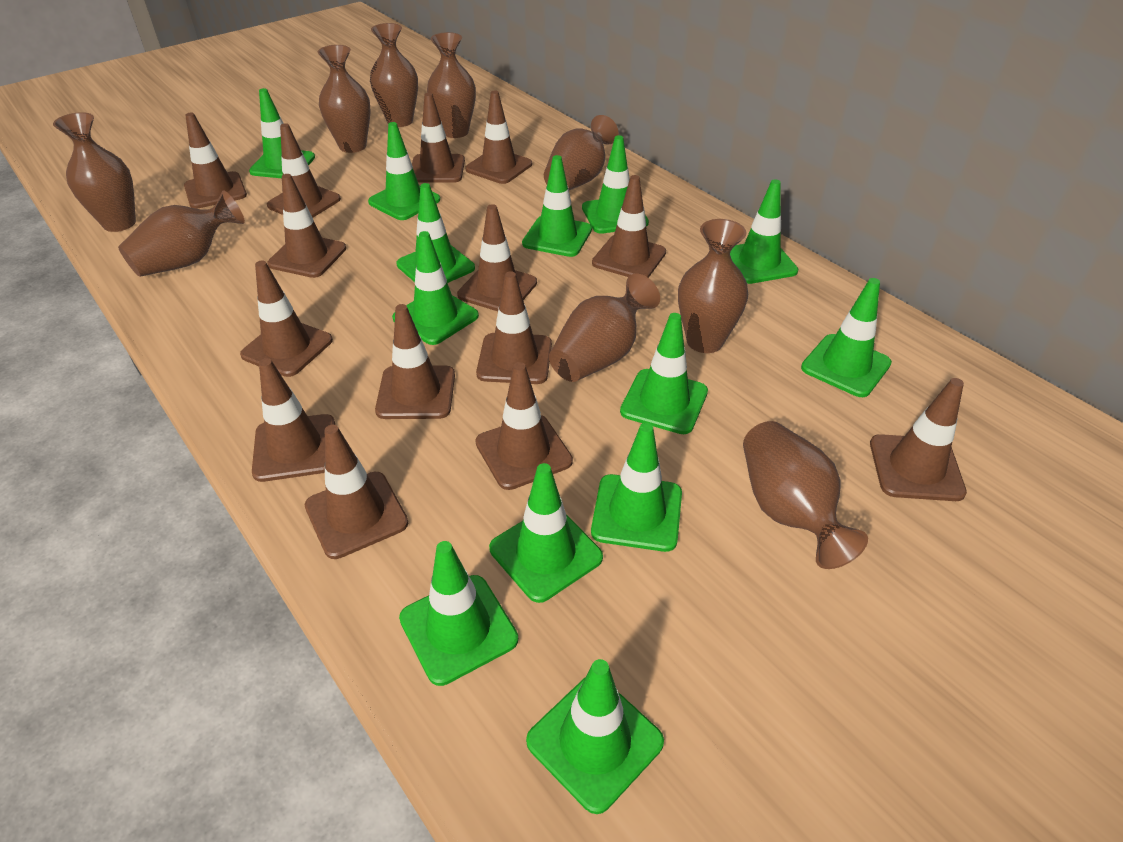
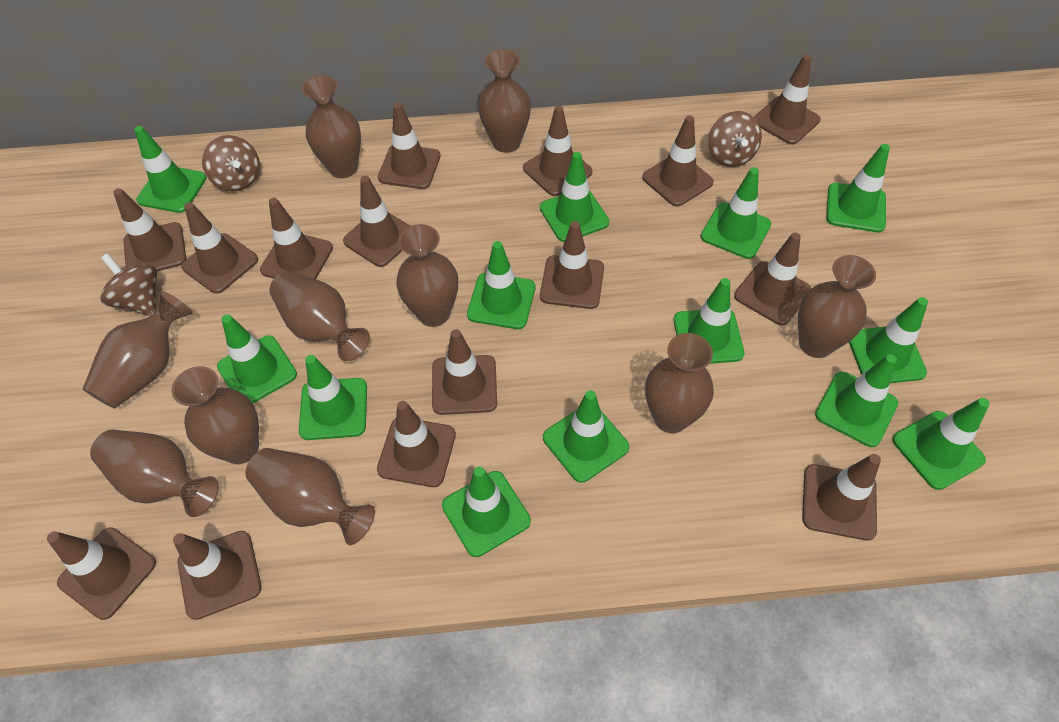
brown spinning top: none = 0 -> [100,253,157,316] [202,135,260,192] [708,111,762,167] = 3
brown traffic cone: [184,113,247,209] [240,261,333,377] [252,358,335,482] [267,123,341,218] [267,174,346,278] [305,425,408,559] [375,304,455,419] [412,93,465,183] [457,204,537,311] [466,91,532,184] [475,362,573,490] [476,271,552,384] [592,175,666,278] [870,378,967,501] = 14 -> [47,527,156,620] [113,188,186,271] [173,531,262,620] [181,202,258,294] [260,198,333,279] [343,176,410,267] [377,401,456,487] [378,103,441,189] [432,329,497,415] [523,106,592,196] [540,221,604,309] [642,115,714,207] [734,232,812,325] [754,55,821,145] [802,454,881,541] = 15
brown vase: [53,112,136,232] [118,190,245,277] [318,45,371,153] [370,23,418,127] [427,32,476,138] [544,115,618,190] [549,274,660,382] [678,219,748,353] [743,421,868,569] = 9 -> [83,290,193,409] [90,429,219,517] [172,366,259,464] [245,448,375,545] [269,271,370,361] [302,75,361,178] [396,224,458,327] [478,49,531,153] [645,333,714,433] [798,255,876,358] = 10

